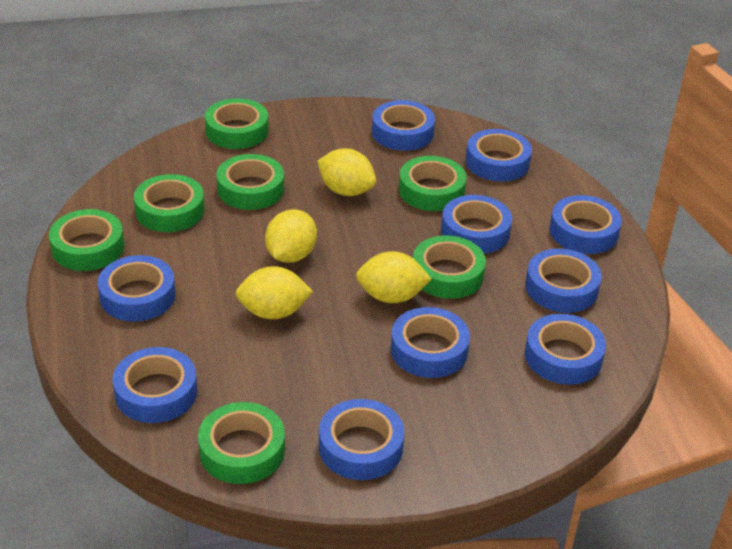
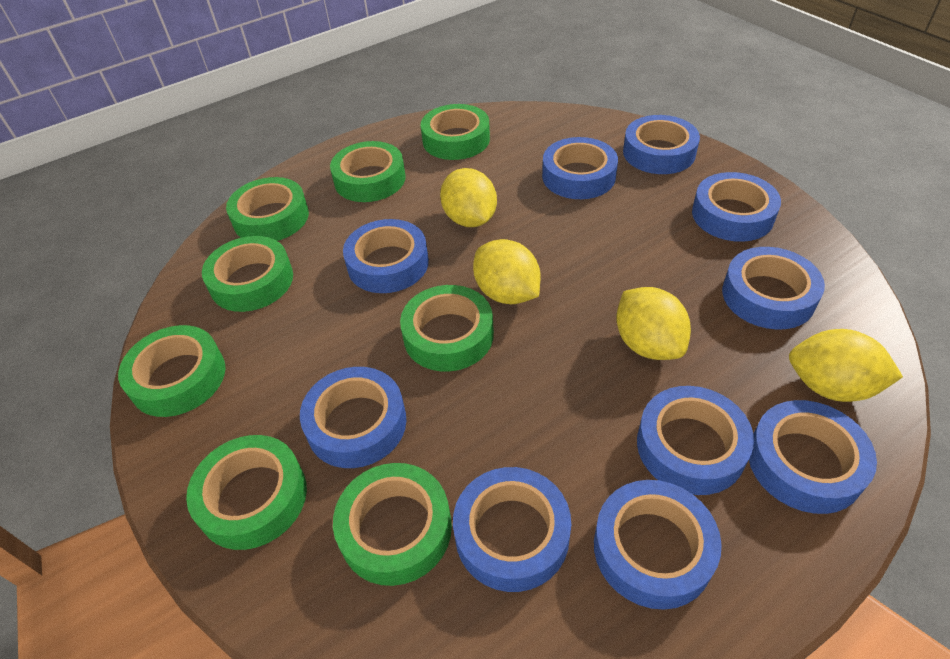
green tape: [49,209,124,271] [134,174,205,232] [198,402,285,484] [205,98,269,149] [216,154,284,210] [399,156,467,211] [413,235,486,299] = 7 -> [118,325,226,417] [186,435,307,550] [202,236,293,312] [226,177,309,241] [330,141,406,202] [333,463,452,586] [400,285,494,372] [420,104,490,160] = 8

